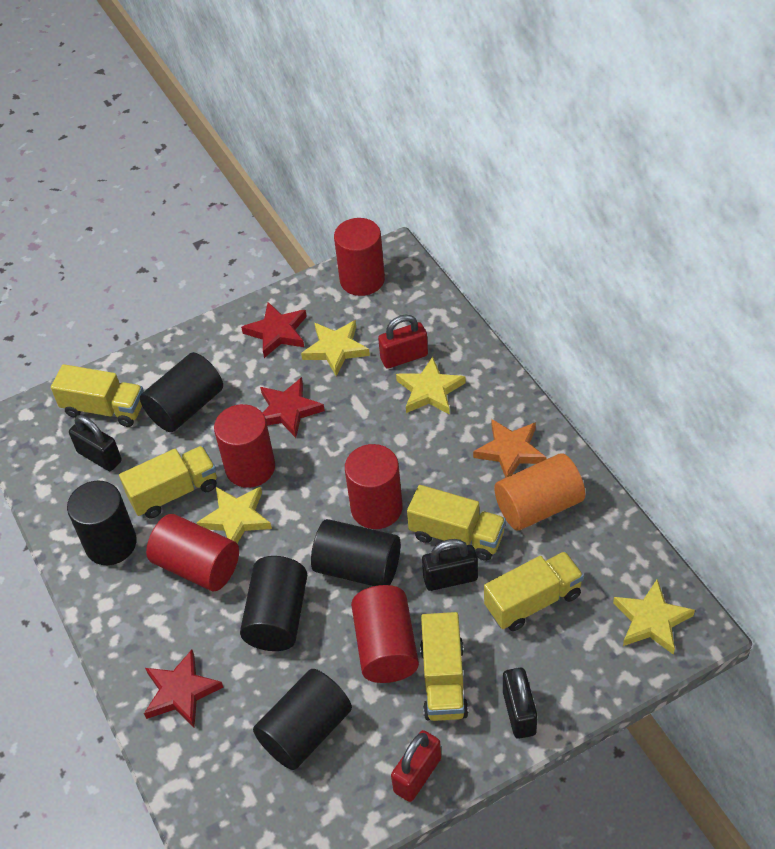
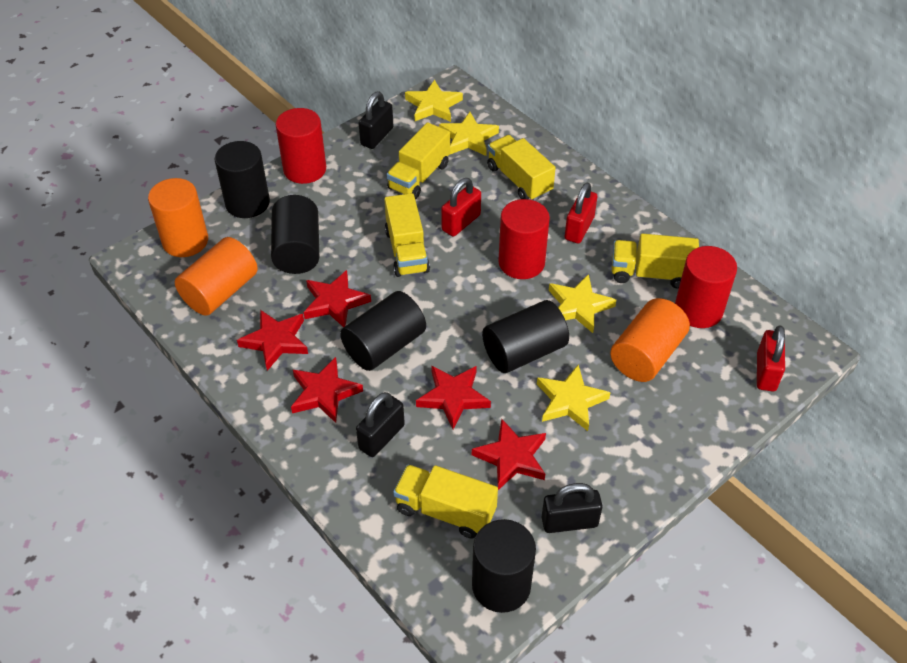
orange cylinder: [494,453,585,531] = 1 -> [148,178,208,257] [175,237,258,316] [610,298,690,382] = 3
orange star: [473,419,546,478] = 1 -> none = 0
red cylinder: [146,514,239,591] [214,404,275,488] [334,218,385,296] [345,444,402,529] [351,585,419,683] = 5 -> [276,108,326,184] [498,199,550,279] [675,246,737,328] = 3
red padlock: [378,314,428,369] [391,730,441,802] = 2 -> [441,178,481,237] [565,183,597,244] [757,325,785,392] = 3
red star: [144,650,224,727] [241,302,307,358] [260,377,325,438] = 3 -> [237,310,308,371] [291,357,363,423] [303,270,371,327] [416,365,491,429] [472,418,546,490] = 5

